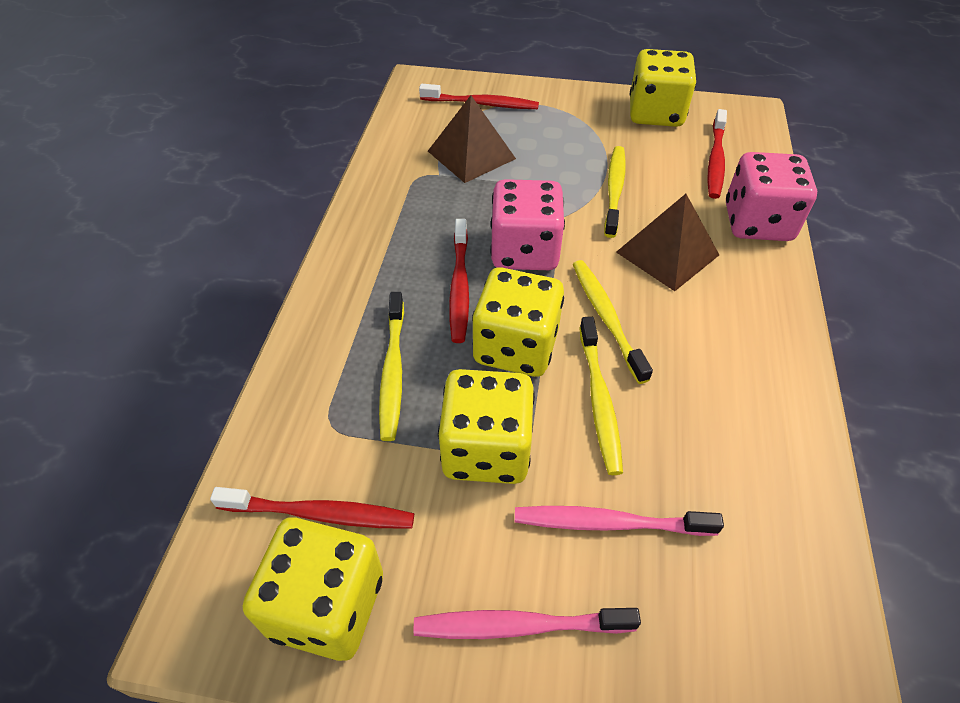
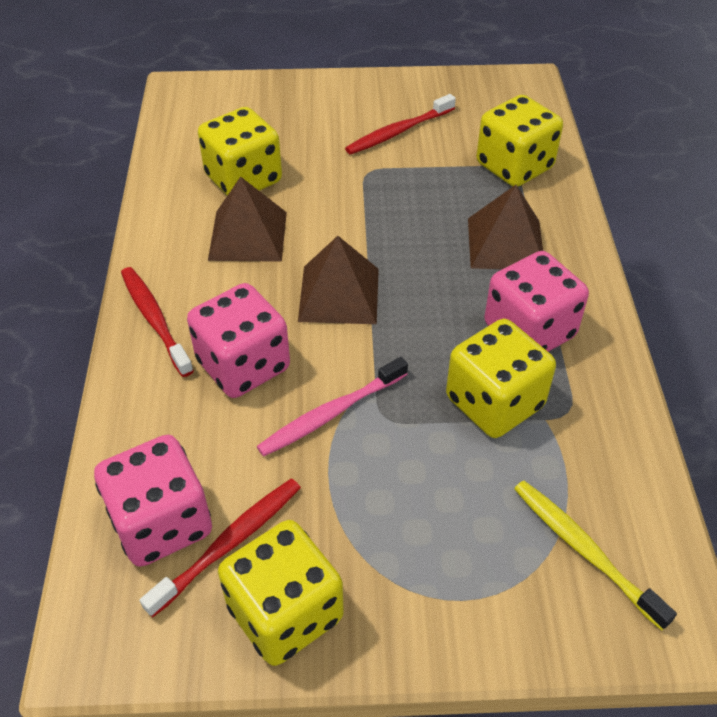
brown pyramid: [428,95,516,183] [616,194,719,291] = 2 -> [208,177,287,262] [298,236,379,324] [468,185,543,269] = 3
pink dice: [490,179,565,270] [726,152,817,241] = 2 -> [94,435,212,567] [187,283,290,398] [485,251,589,352] = 3
pink toothbrush: [414,608,641,639] [515,506,724,536] = 2 -> [257,357,408,457] = 1
red toothbrush: [210,487,414,529] [419,84,539,109] [449,219,469,343] [707,109,727,199] = 4 -> [121,267,194,377] [140,478,301,618] [345,94,456,155] = 3
yellow toothbrush: [379,292,404,441] [573,260,653,384] [579,317,623,475] [604,146,626,238] = 4 -> [514,481,677,630] = 1

